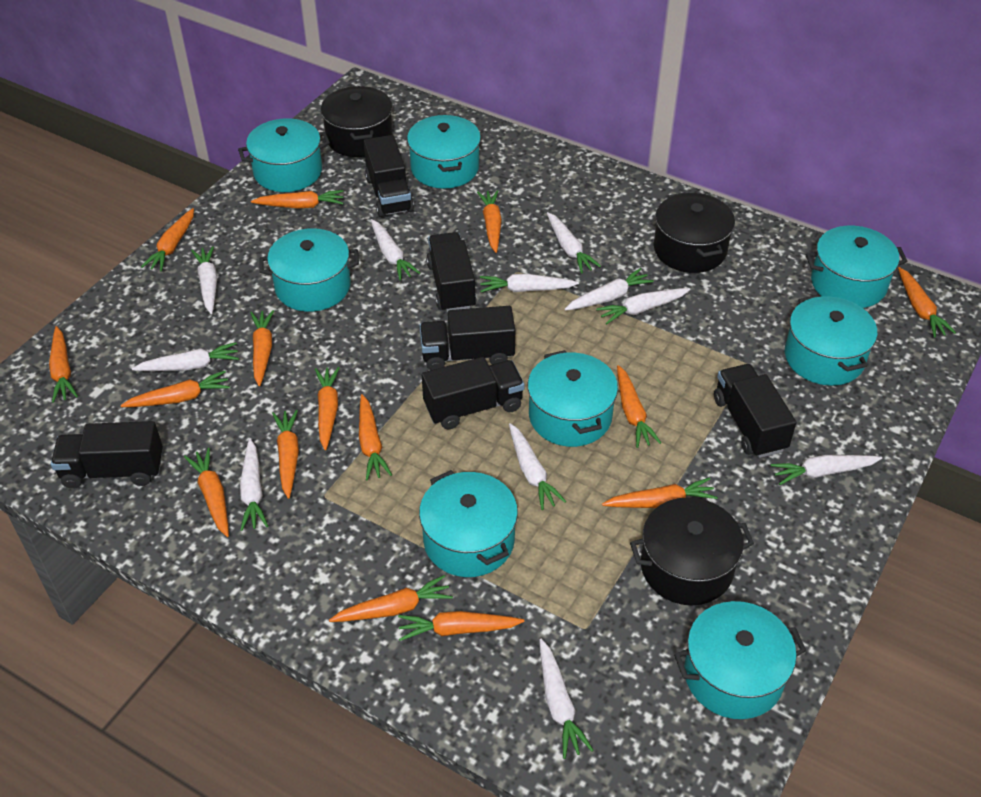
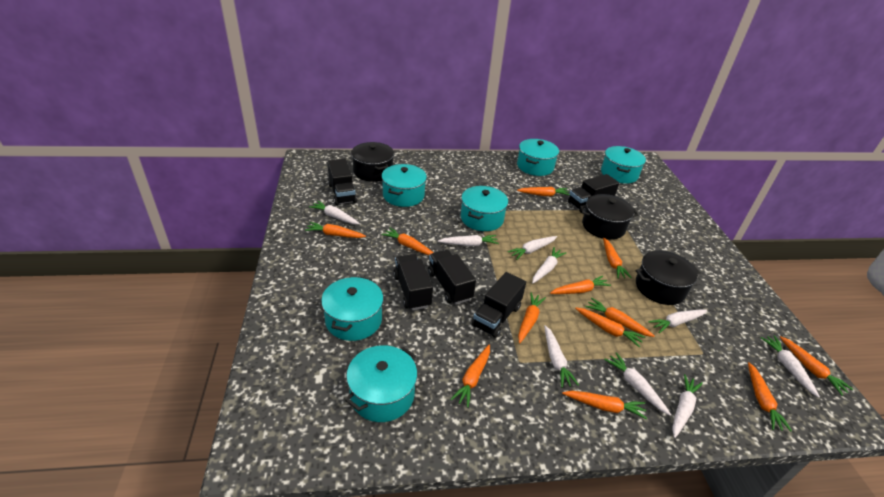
black truck: [51,421,163,489] [364,135,414,217] [420,306,515,370] [422,357,525,429] [426,232,477,312] [714,364,796,458] = 6 -> [327,159,357,205] [393,254,433,310] [428,250,476,304] [472,272,526,338] [568,174,619,213] = 5
orange carrot: [49,326,78,403] [121,371,230,407] [141,208,194,272] [184,448,229,537] [250,310,274,386] [251,190,343,208] [272,410,299,499] [315,367,340,450] [329,575,453,622] [359,394,392,480] [398,611,524,641] [477,190,502,253] [602,478,718,508] [617,365,661,448] [898,267,956,338] = 15 -> [305,222,366,238] [382,228,433,255] [450,345,490,408] [517,187,569,196] [518,293,546,343] [550,276,611,294] [562,391,647,419] [575,307,645,347] [585,298,655,337] [603,238,632,279] [748,362,792,431] [780,336,853,396] = 12
turquoise pot: [238,118,330,192] [259,228,359,312] [407,115,481,189] [419,470,518,577] [528,350,618,447] [674,601,807,719] [785,295,877,385] [806,226,907,308] = 8 -> [321,276,383,341] [345,345,417,422] [381,164,427,207] [461,186,508,231] [517,139,559,176] [601,146,646,184] = 6
white carrot: [132,342,239,371] [191,246,217,314] [240,438,268,531] [371,219,420,281] [480,274,579,292] [509,423,566,510] [539,639,594,759] [547,212,601,273] [565,268,654,311] [596,288,690,324] [771,455,882,485] = 11 -> [309,201,360,224] [438,235,499,246] [507,236,557,260] [532,247,566,283] [544,325,579,388] [604,352,671,415] [648,309,707,333] [672,374,703,438] [761,336,820,398] = 9

